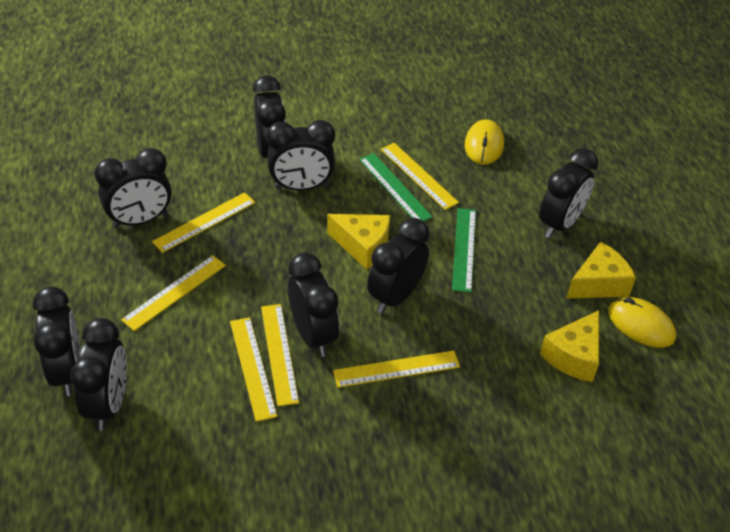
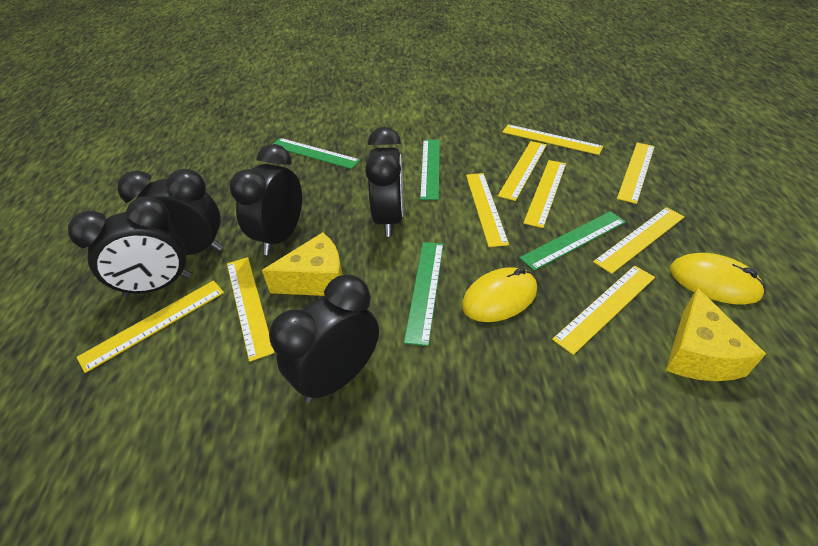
black clock: [33,286,81,396] [70,318,127,431] [94,148,172,228] [253,75,286,158] [266,120,335,190] [288,253,340,357] [367,218,429,314] [539,148,598,238] = 8 -> [68,196,191,297] [118,169,223,255] [230,144,302,255] [269,275,379,403] [365,127,403,237] = 5
green ruler: [359,153,433,221] [452,208,476,293] = 2 -> [273,138,360,169] [404,242,444,346] [420,140,440,200] [520,211,626,271] = 4
yellow cheese: [327,214,390,269] [540,310,599,382] [566,242,636,299] = 3 -> [262,232,343,296] [666,288,766,381] = 2
yellow ruler: [121,255,226,331] [152,192,255,253] [230,317,277,422] [261,304,299,406] [333,351,460,388] [381,143,459,210] = 6 -> [76,281,224,373] [227,257,274,362] [466,173,509,247] [498,141,547,201] [502,124,603,155] [523,160,566,228] [552,266,655,355] [593,207,685,274] [617,143,655,204] = 9

